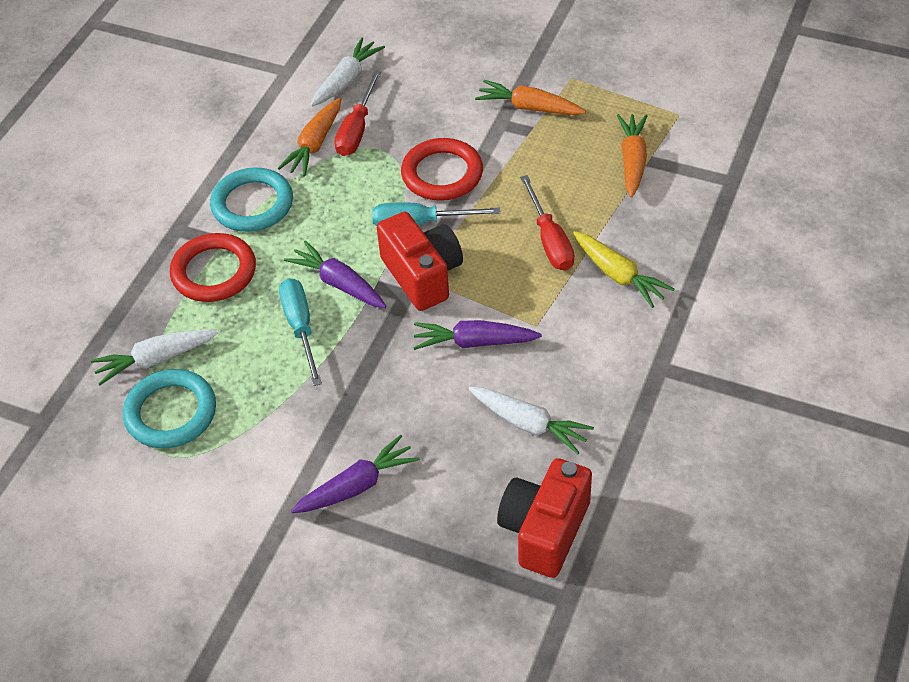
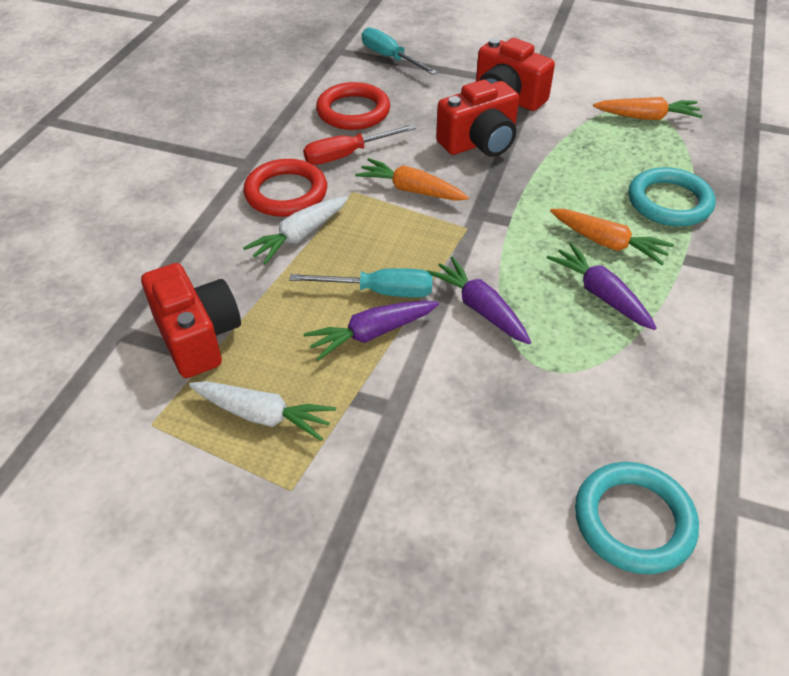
red camera: [377,212,463,311] [497,458,592,578] = 2 -> [141,263,241,378] [436,80,519,157] [476,38,555,111] = 3
red screwdriver: [334,70,381,156] [520,175,574,271] = 2 -> [303,124,416,165] = 1
white carrot: [91,330,218,385] [310,37,385,107] [469,387,594,454] = 3 -> [189,381,336,441] [243,196,348,265] = 2
yellow carrot: [573,231,674,308] = 1 -> none = 0

